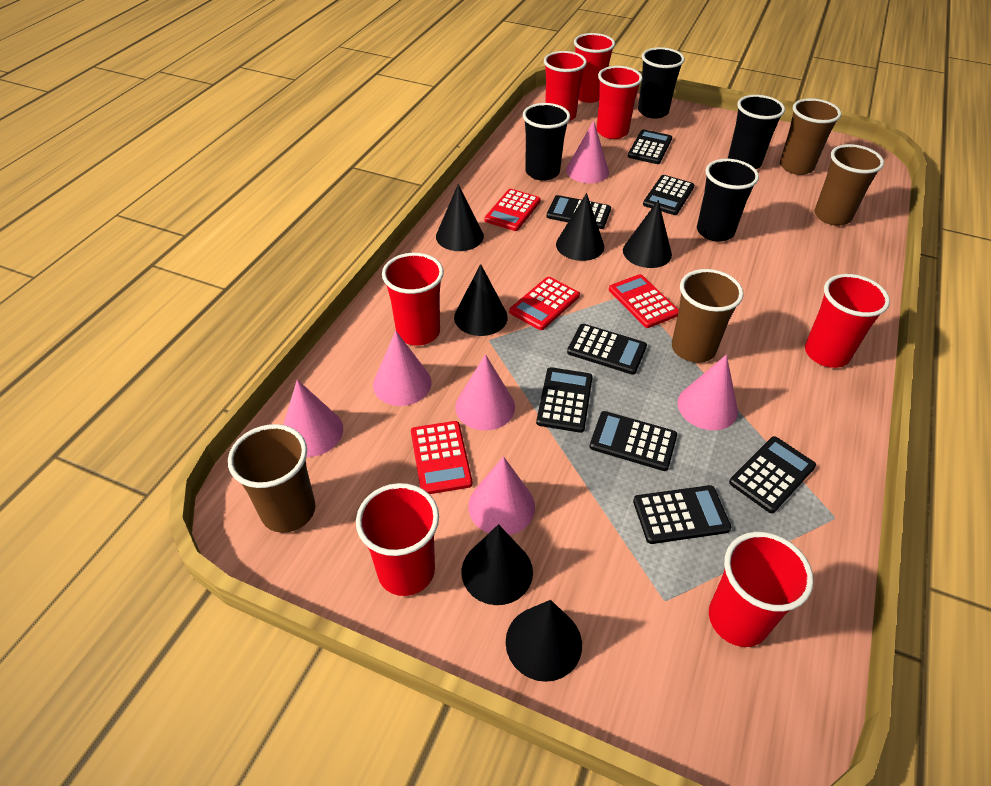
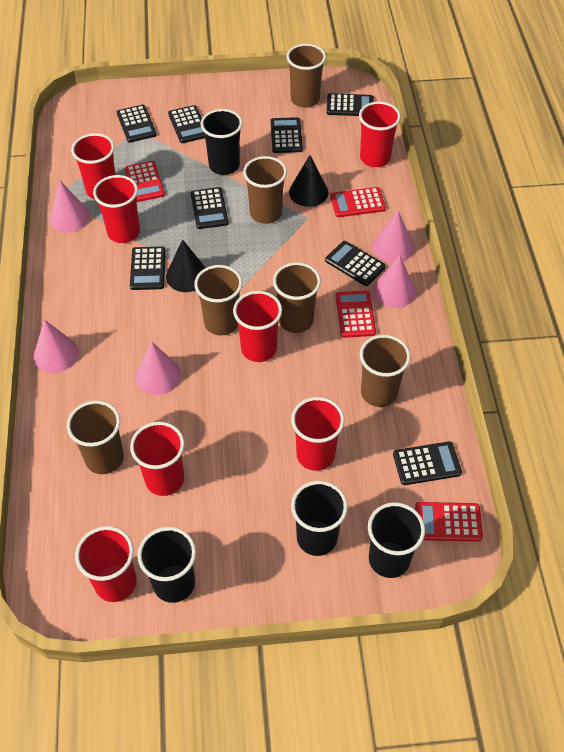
black cone: [436,184,484,251] [454,264,508,336] [461,524,533,605] [506,600,582,682] [556,193,604,261] [623,200,672,268] = 6 -> [166,239,206,292] [289,155,328,207] = 2
brown cup: [228,424,316,533] [672,269,744,363] [780,98,841,175] [815,144,884,226] = 4 -> [67,401,124,474] [194,265,242,335] [243,156,287,224] [273,262,321,333] [287,44,326,108] [360,335,411,407] = 6
pink cone: [283,380,343,457] [373,331,431,406] [455,354,515,431] [468,456,535,535] [566,120,609,183] [677,355,738,430] = 6 -> [33,320,79,373] [49,181,90,233] [135,342,181,395] [372,210,414,263] [373,255,416,308] = 5

